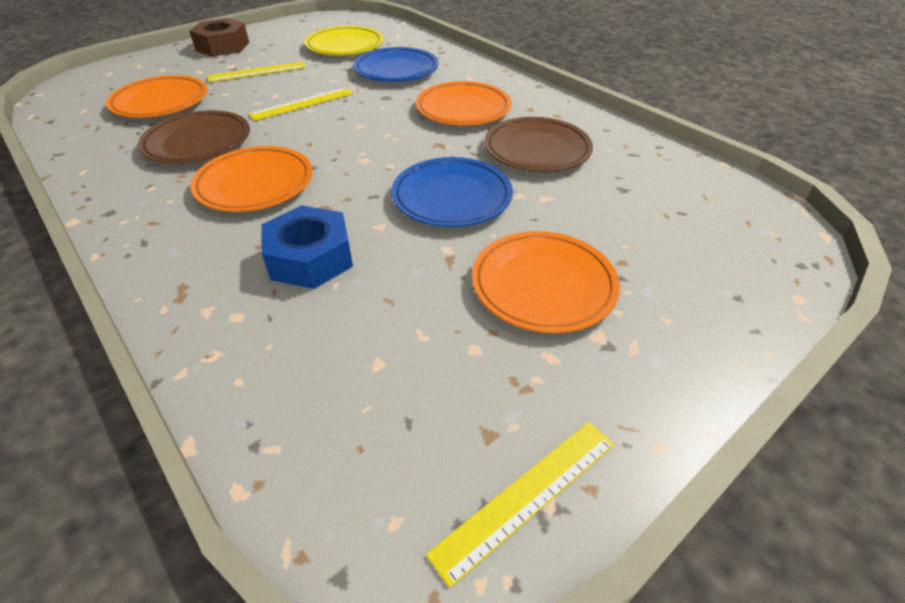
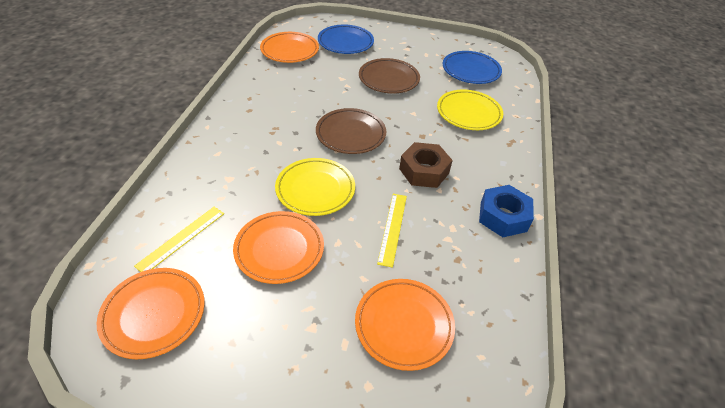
yellow plate: [304,26,383,55] = 1 -> [275,158,355,216] [437,89,503,130] = 2
yellow ruler: [207,62,306,82] [248,88,353,121] [426,422,614,588] = 3 -> [134,207,224,272] [377,194,407,268] = 2

